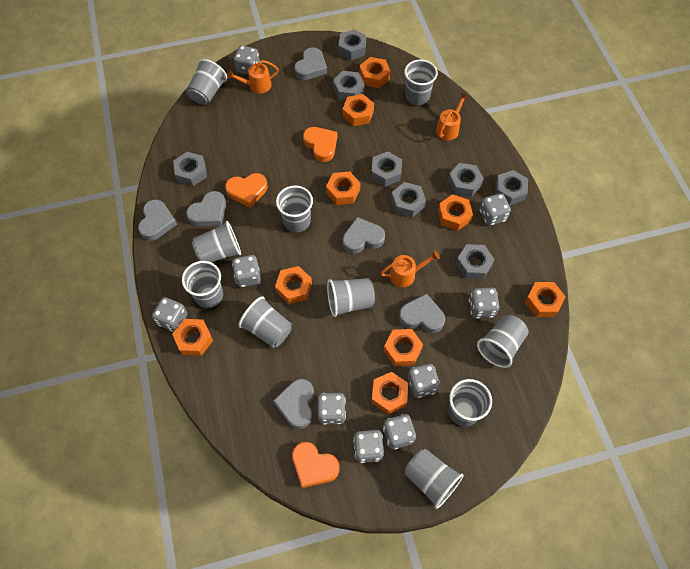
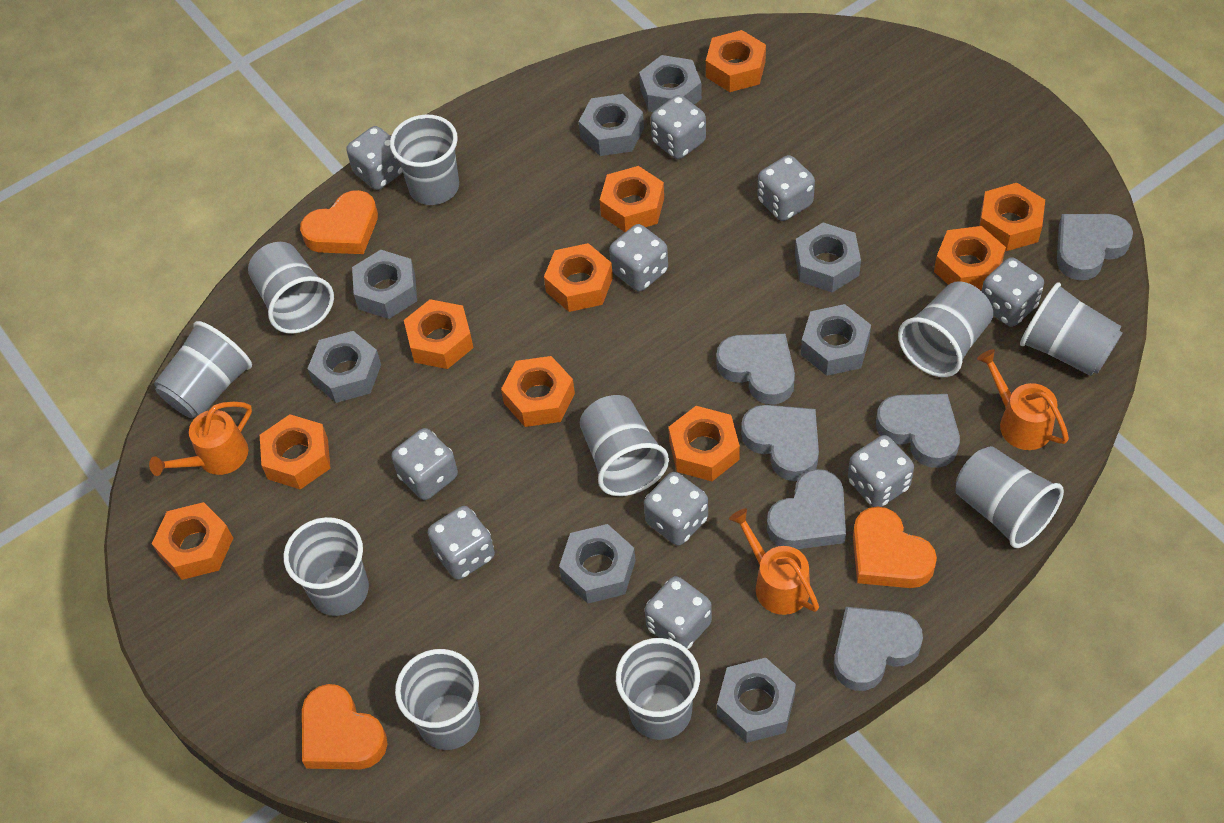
grey dice: [152,297,187,332] [232,255,261,287] [234,46,260,75] [317,393,346,425] [353,430,384,463] [383,414,416,450] [408,364,440,398] [469,288,499,319] [480,193,511,226] = 9 -> [346,126,403,190] [391,428,458,500] [428,506,495,580] [609,224,668,291] [644,472,708,546] [645,576,712,649] [651,95,706,159] [757,155,815,221] [848,435,914,507] [982,257,1044,327] = 10
orange nut: [172,319,213,356] [275,266,312,304] [326,172,360,205] [342,94,374,126] [359,57,390,88] [371,372,408,414] [383,329,423,366] [438,194,473,231] [525,282,566,317] = 9 -> [152,502,233,580] [260,414,331,489] [404,299,474,369] [501,356,575,427] [544,243,613,312] [600,166,664,232] [669,406,740,481] [706,30,766,92] [934,226,1006,290] [979,183,1045,251] = 10

